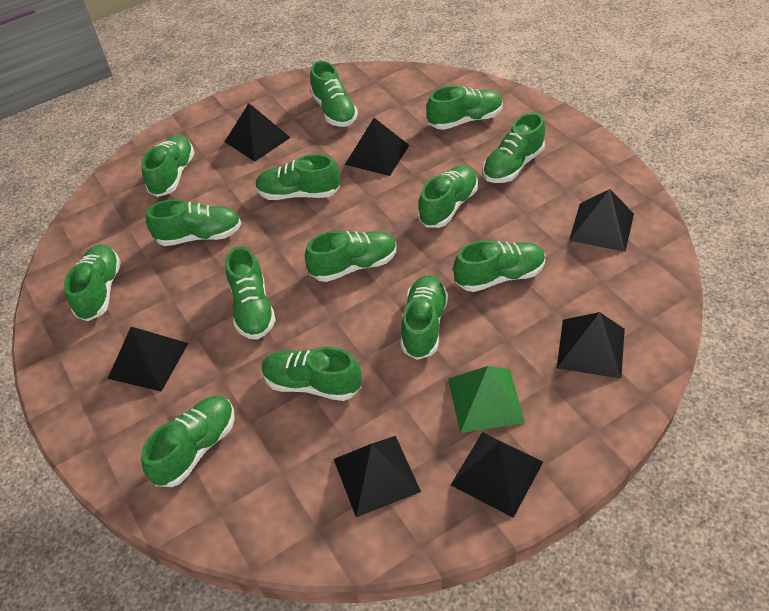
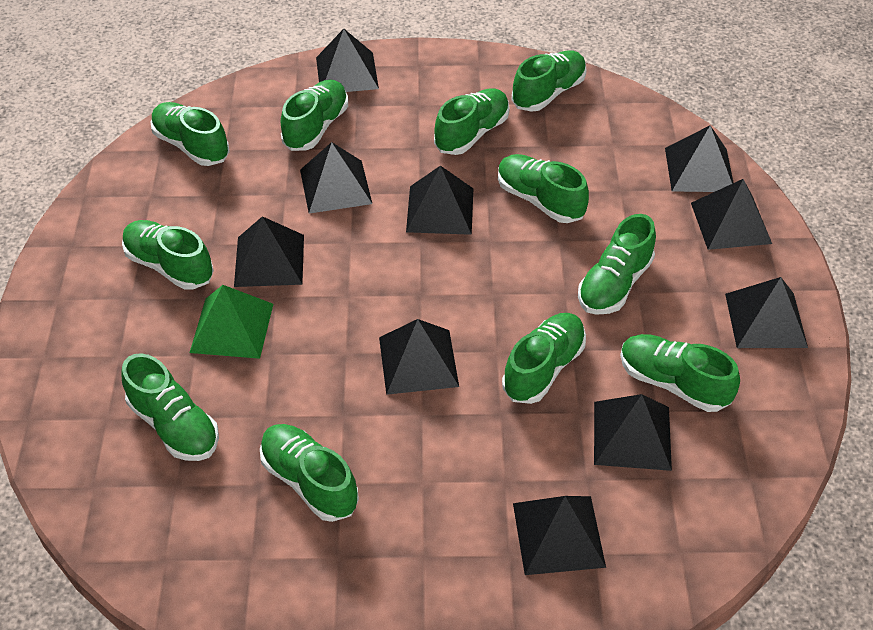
black pyramid: [107,327,188,392] [225,103,291,162] [334,436,421,517] [345,118,409,176] [451,432,543,518] [557,312,625,379] [569,189,634,252] = 7 -> [234,216,304,287] [300,142,372,214] [316,29,379,92] [379,319,459,395] [406,166,473,235] [513,496,606,575] [594,394,672,471] [665,125,734,192] [691,179,772,250] [725,277,808,348] = 10
green shoe: [64,245,121,321] [141,135,195,197] [141,396,235,487] [146,199,241,246] [225,246,276,340] [255,154,340,200] [262,347,362,401] [305,231,397,282] [310,61,358,127] [401,275,448,360] [418,165,478,228] [426,85,503,130] [453,240,545,292] [483,113,545,183] = 14 -> [121,353,219,461] [122,220,214,290] [151,102,230,166] [260,424,359,522] [281,79,348,151] [434,88,510,155] [498,154,589,223] [502,313,586,404] [511,50,587,112] [578,214,656,315] [620,334,740,412] = 11

